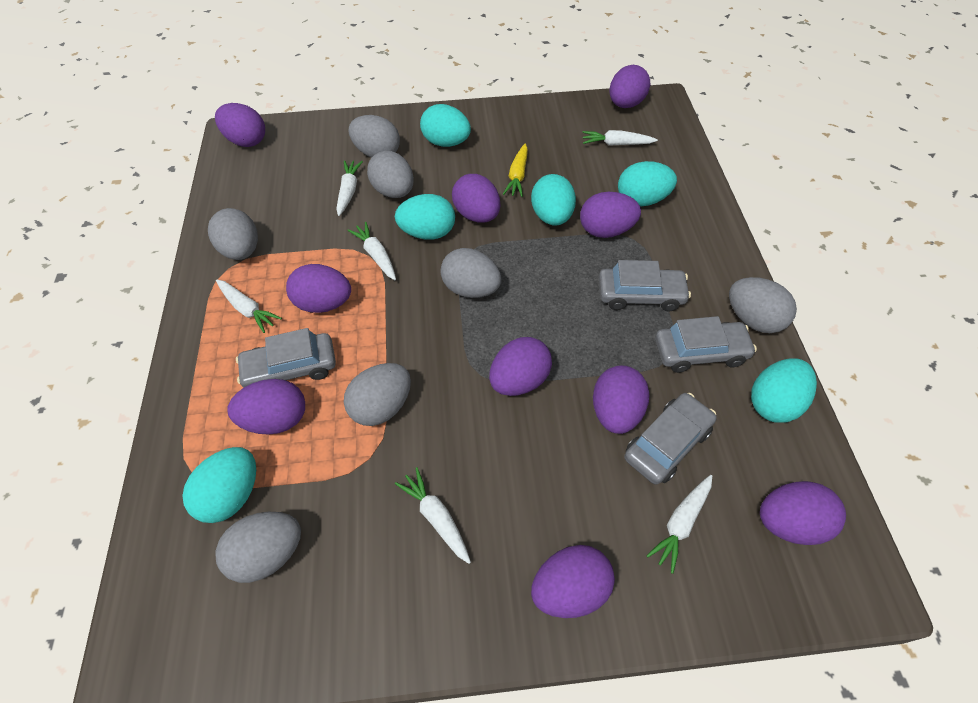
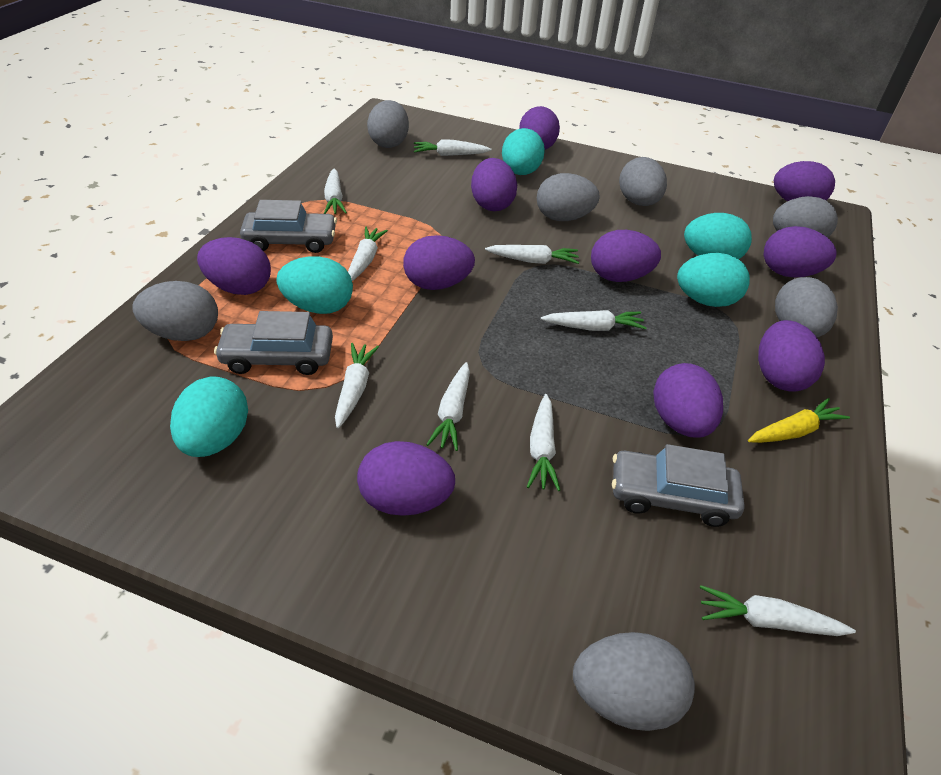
grey car: [236,328,336,388] [599,260,691,312] [624,393,717,484] [655,316,757,373] = 4 -> [214,311,333,375] [240,200,337,253] [612,444,745,527] = 3
turquoise egg: [182,447,256,523] [395,194,455,240] [420,104,471,147] [531,174,576,226] [618,161,677,206] [751,358,817,423] = 6 -> [170,377,248,457] [276,256,353,314] [502,128,545,175] [677,253,750,307] [684,213,752,259] = 5
white carrot: [216,280,282,333] [336,160,363,216] [348,222,396,280] [395,467,471,564] [582,130,658,146] [646,475,712,574] = 6 -> [324,169,347,214] [335,343,379,428] [348,227,388,281] [414,139,491,156] [426,362,470,451] [485,245,579,264] [527,394,560,491] [541,310,647,331] [700,585,856,636] = 9

